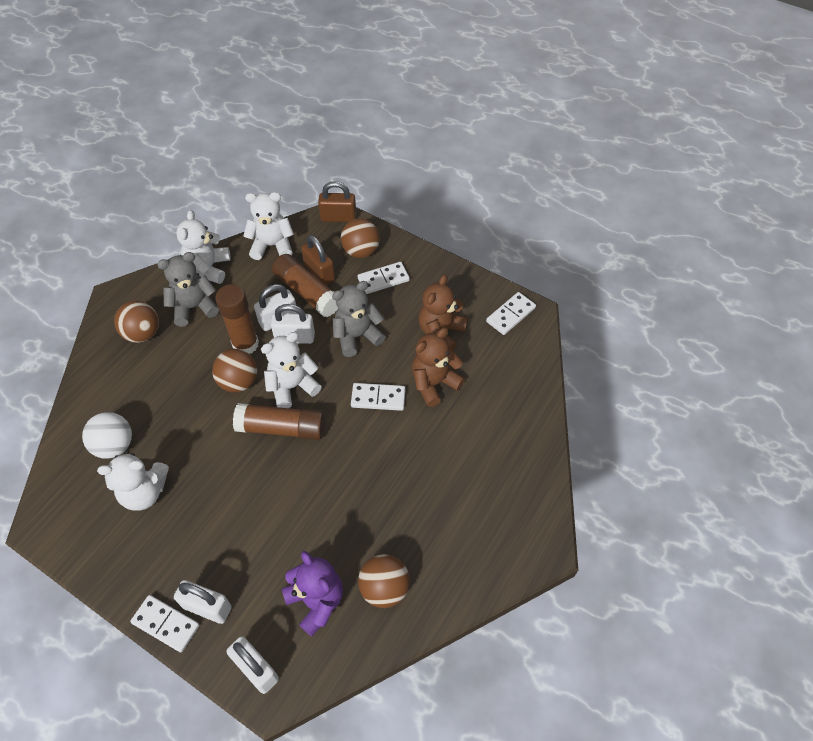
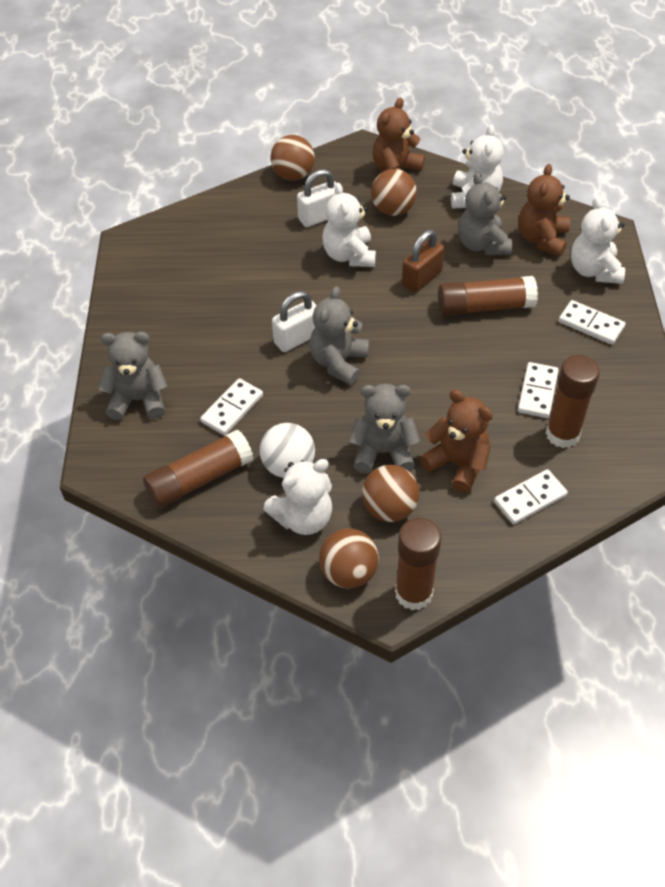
brown glue stick: [215,284,259,354] [233,403,325,440] [272,254,338,317] = 3 -> [143,430,253,508] [395,518,441,610] [438,276,538,316] [546,355,600,448] = 4
brown padlock: [301,235,335,285] [318,181,356,222] = 2 -> [402,230,445,293] = 1
brown teddy bear: [412,328,465,407] [419,274,468,350] = 2 -> [372,98,425,172] [420,390,493,493] [519,164,570,257] = 3
grey teddy bear: [157,252,219,327] [332,281,386,357] = 2 -> [98,332,168,421] [310,286,369,385] [349,384,420,474] [458,172,512,255] = 4
purple teddy bear: [282,551,343,636] = 1 -> none = 0
white padlock: [174,580,232,624] [226,636,279,694] [254,284,298,331] [271,304,315,344] = 4 -> [272,291,317,352] [297,169,336,227] = 2

